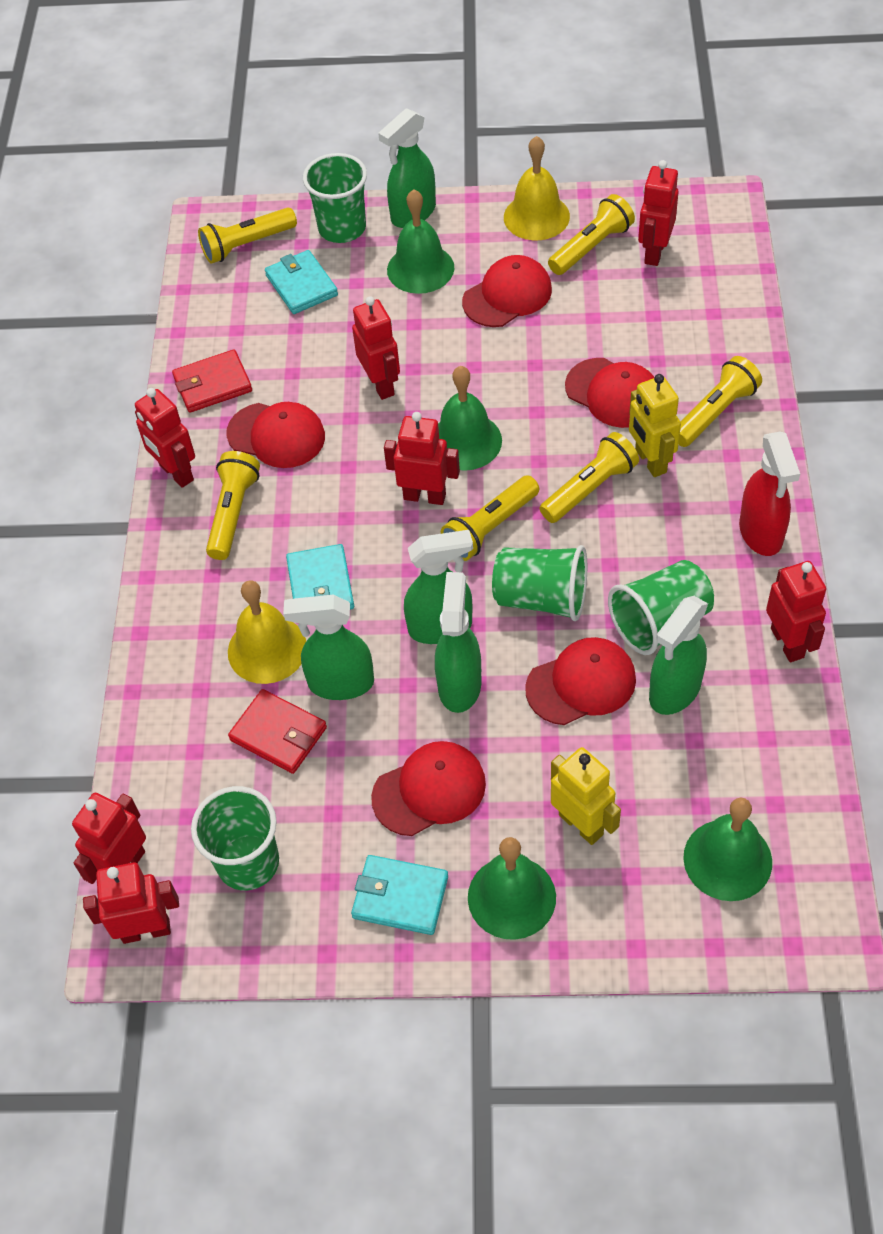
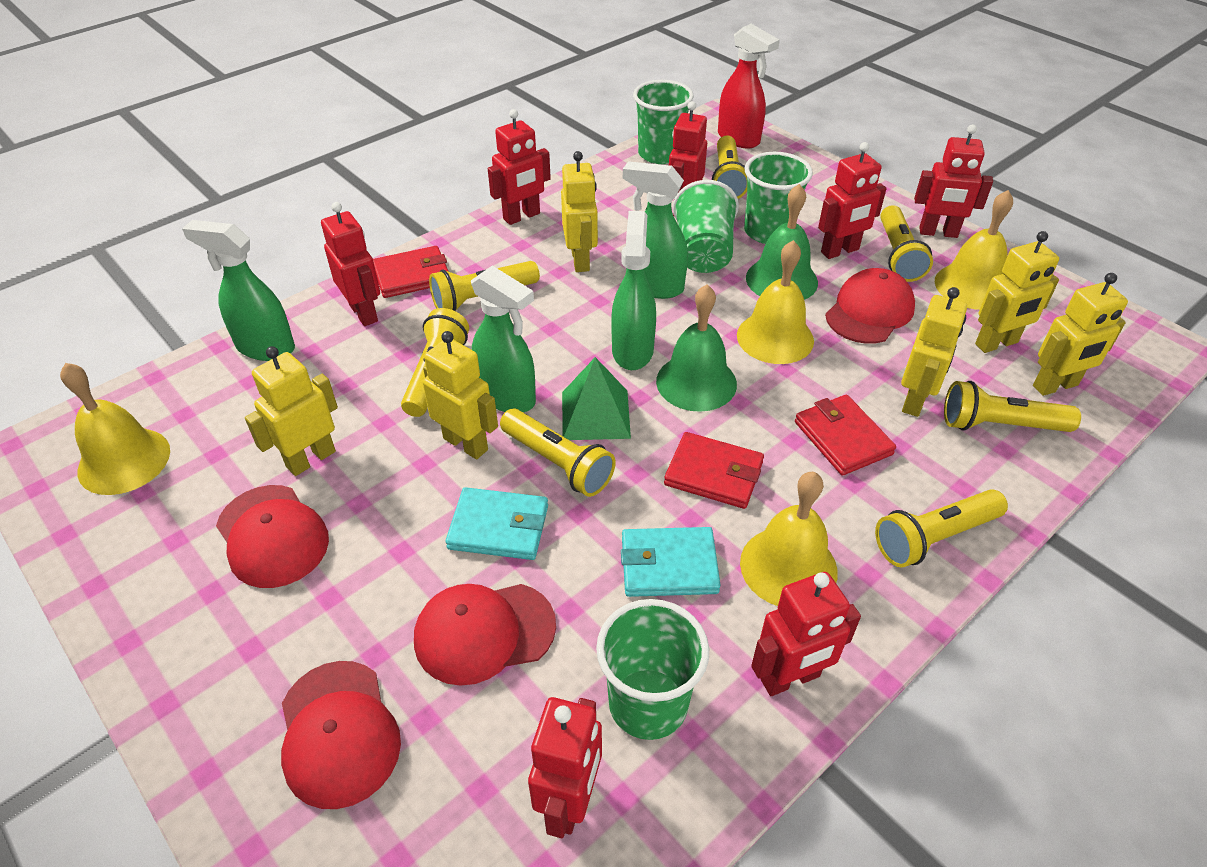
green bell: [387,189,454,294] [438,366,502,471] [468,837,556,940] [683,798,772,901] = 4 -> [656,284,737,412] [746,184,818,300] = 2
green pyramid: none = 0 -> [562,357,631,440] = 1
green spray bottle: [284,595,374,700] [378,108,436,228] [404,530,473,644] [435,572,481,713] [649,596,708,715] = 5 -> [182,220,295,361] [471,266,536,412] [611,211,656,370] [623,161,688,299] = 4
red cap: [227,402,325,468] [371,741,486,836] [462,255,552,327] [525,637,636,725] [565,358,654,428] = 5 -> [216,485,329,588] [281,661,401,809] [414,584,556,686] [825,268,915,344] = 4
red wallet: [172,350,252,412] [228,689,327,774] = 2 -> [373,246,449,298] [664,432,764,509] [795,395,896,476] = 3
turquoise wallet: [265,250,338,314] [286,544,354,610] [351,855,448,935] = 3 -> [446,487,548,560] [621,527,720,597] = 2
yellow bell: [228,580,306,684] [504,136,570,240] = 2 -> [60,363,170,495] [737,240,814,364] [740,472,838,606] [935,190,1013,310] = 4
yellow flashlight: [198,207,297,264] [206,451,260,560] [441,475,539,561] [540,432,639,523] [548,194,635,275] [678,356,762,447] = 6 -> [401,308,469,417] [429,261,540,311] [500,409,616,497] [712,136,747,199] [875,489,1008,568] [880,205,933,282] [944,381,1081,432] = 7
yellow robot: [551,747,621,845] [629,374,681,477] = 2 -> [245,346,338,476] [423,331,498,459] [561,151,598,272] [901,287,967,417] [975,231,1059,353] [1033,273,1128,396] = 6

